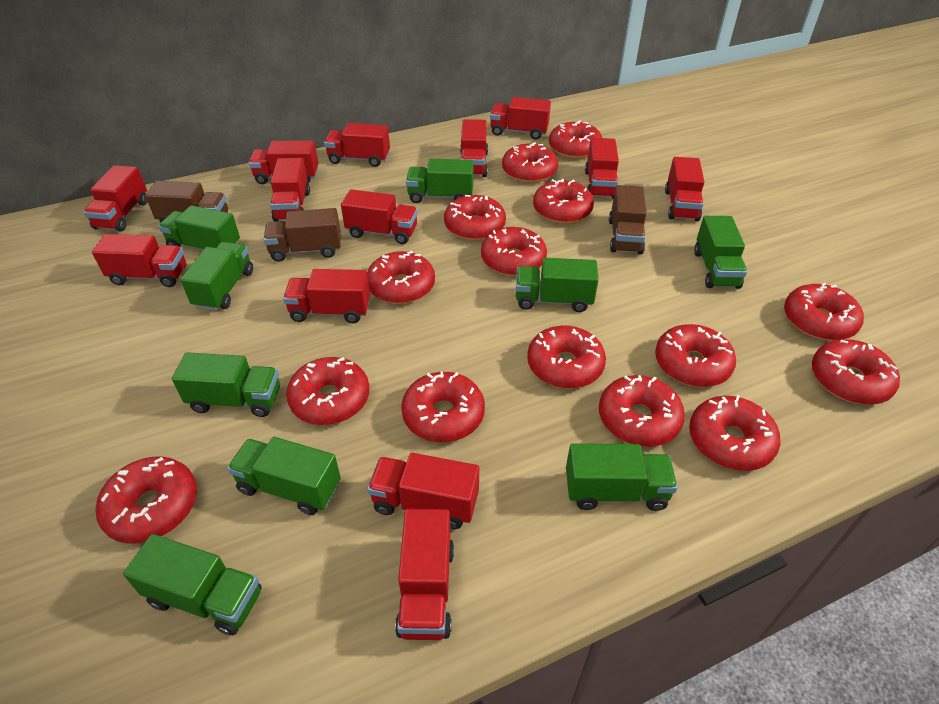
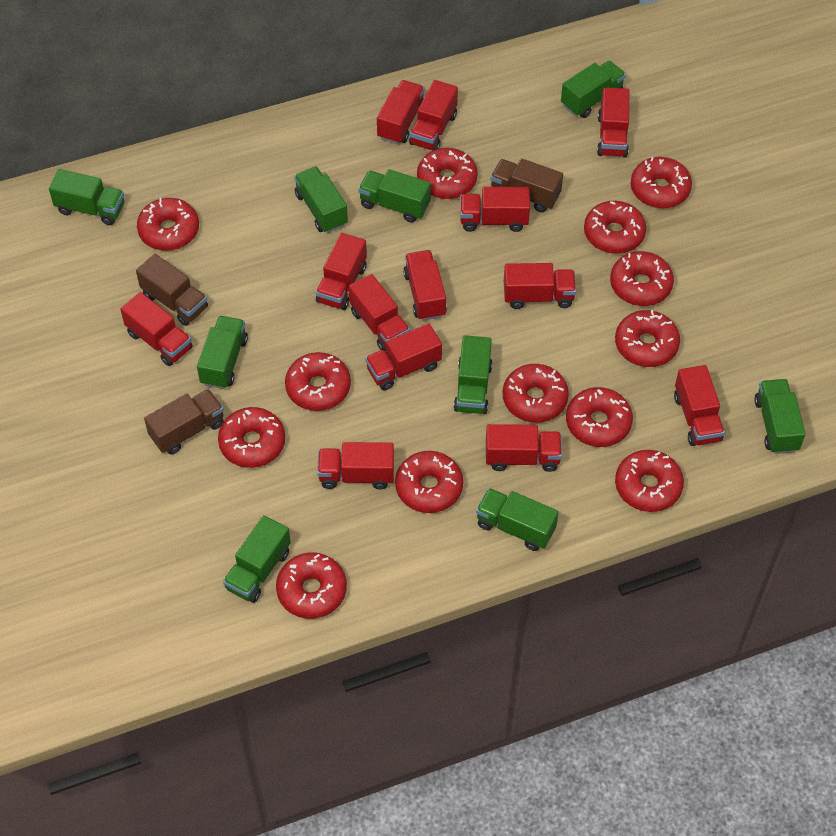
red donut: [96,457,197,544] [286,357,370,425] [367,251,435,304] [401,372,485,442] [444,195,506,240] [481,227,547,276] [502,142,558,183] [527,326,606,389] [533,179,594,224] [549,121,602,159] [599,375,685,447] [655,324,736,387] [689,395,780,471] [784,282,864,341] [812,339,900,405] = 15 -> [137,198,199,251] [218,407,285,468] [276,553,347,619] [285,352,351,411] [395,451,463,513] [417,148,478,199] [503,364,569,423] [566,387,633,447] [584,201,646,254] [610,251,674,306] [615,310,680,367] [615,450,684,512] [631,157,692,208] = 13

